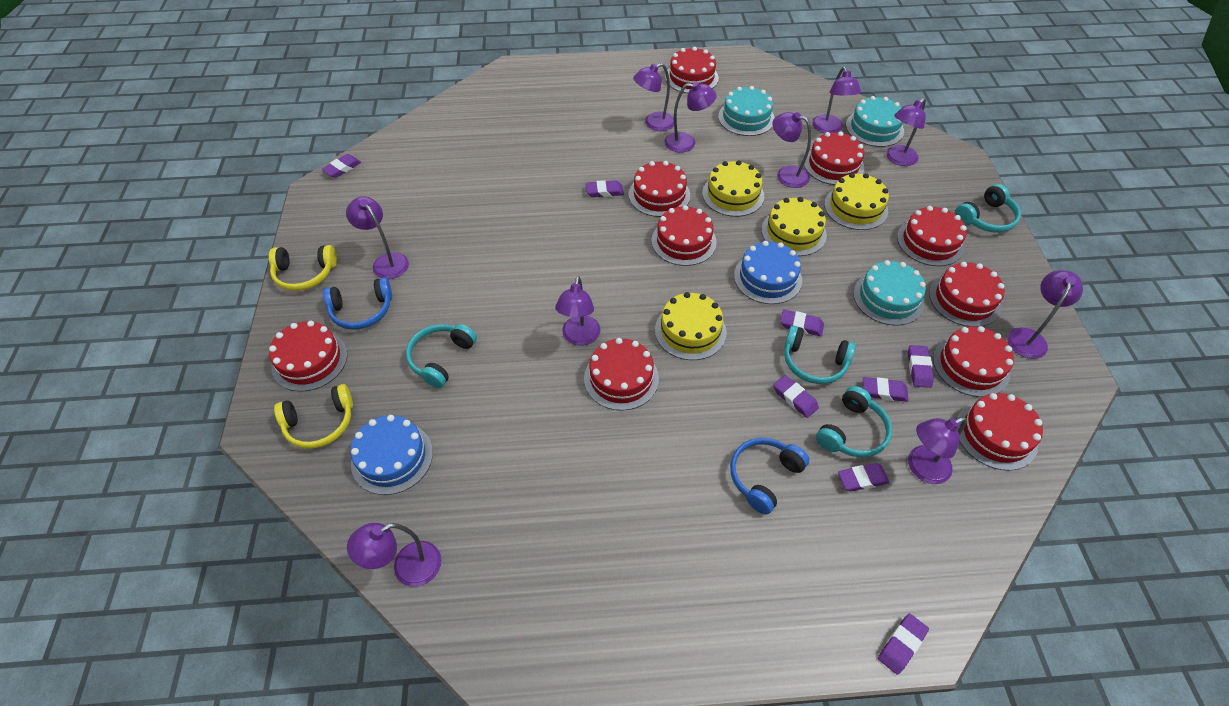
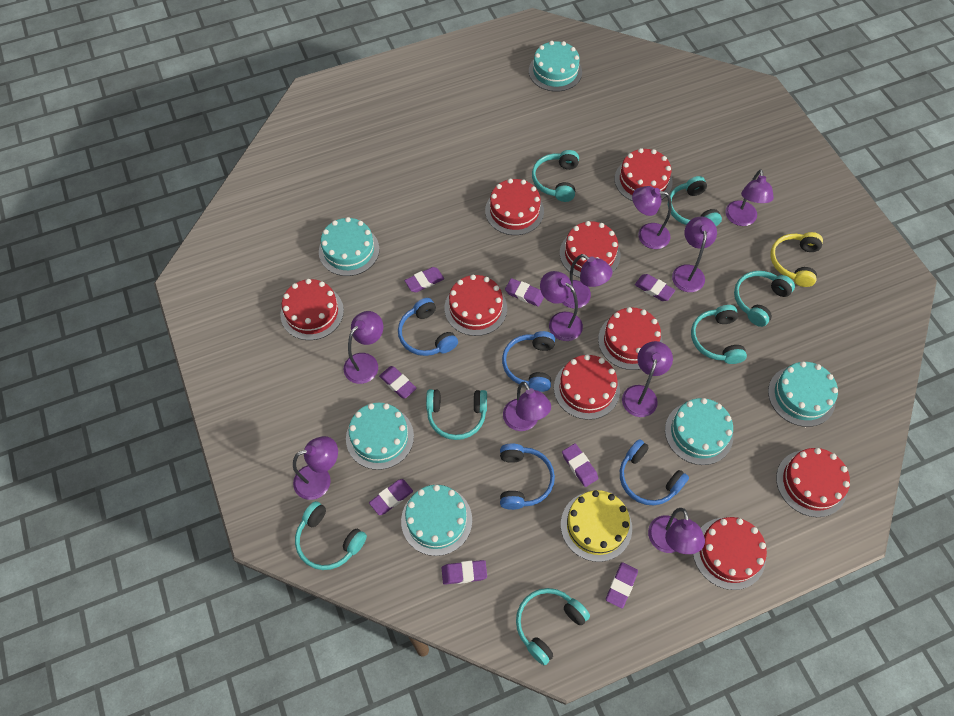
blue cake: [350,415,433,495] [734,241,802,304] = 2 -> none = 0
blue headphones: [323,277,392,330] [730,438,809,515] = 2 -> [398,298,458,356] [500,443,555,510] [502,331,555,392] [620,439,689,505] = 4
red cake: [269,321,347,392] [584,338,659,411] [629,161,690,217] [651,205,717,266] [665,47,719,93] [804,131,864,185] [897,206,967,266] [929,262,1005,327] [933,326,1014,397] [956,393,1043,471] = 10 -> [280,279,344,340] [445,275,507,336] [485,179,544,235] [554,355,620,420] [560,221,620,278] [598,307,663,370] [615,148,673,201] [693,517,767,590] [776,448,850,517] = 9
turquoise cake: [718,86,775,136] [846,96,904,147] [853,260,926,326] = 3 -> [319,217,379,276] [346,403,414,470] [401,485,472,556] [529,41,582,92] [665,398,733,465] [768,362,838,427] = 6
turquoise headphones: [406,324,477,388] [784,325,856,384] [816,386,892,457] [955,184,1021,233] = 4 -> [295,501,367,570] [426,389,487,440] [516,588,590,665] [532,150,579,202] [668,176,722,226] [691,305,747,364] [734,271,795,327] = 7
yellow cake: [655,292,727,360] [702,160,764,217] [761,197,827,256] [824,173,889,230] = 4 -> [561,490,632,562] = 1
yellow headphones: [269,245,337,291] [274,384,353,449] = 2 -> [770,232,823,287] = 1

